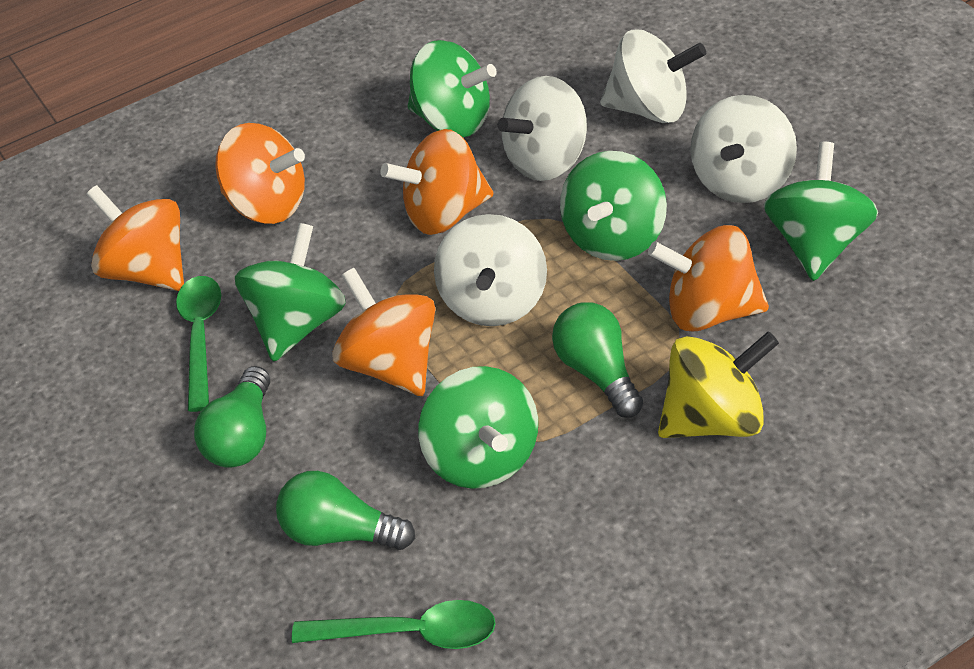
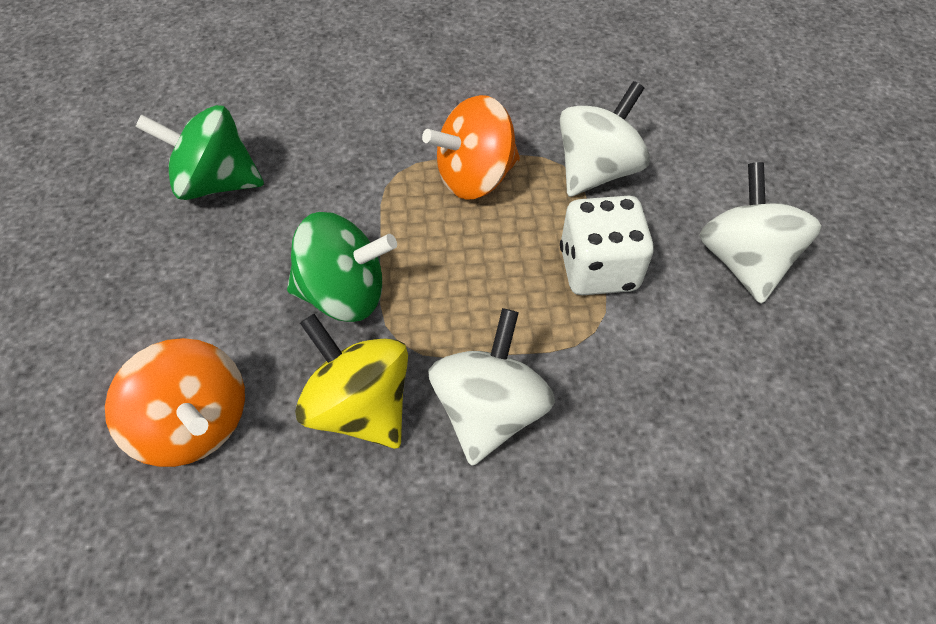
green light bulb: [194,366,270,468] [276,471,415,550] [552,302,643,418] = 3 -> none = 0
green spinning top: [235,223,346,362] [408,40,497,137] [419,366,538,489] [560,151,667,261] [763,142,878,281] = 5 -> [135,105,264,200] [287,212,397,322] = 2
green spoon: [176,276,221,412] [292,600,496,649] = 2 -> none = 0
orange spinning top: [86,185,184,291] [215,123,305,224] [332,268,435,396] [380,129,493,235] [648,225,769,332] = 5 -> [105,338,245,467] [422,95,520,200] = 2
white dice: none = 0 -> [560,196,654,295] = 1
white spinning top: [434,214,547,326] [498,76,587,181] [600,30,706,123] [690,95,797,203] = 4 -> [428,308,555,466] [560,81,650,197] [699,162,822,304] = 3

